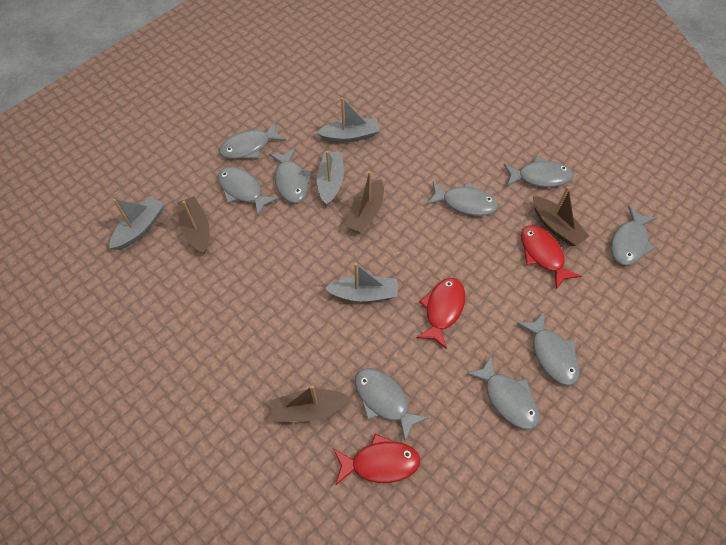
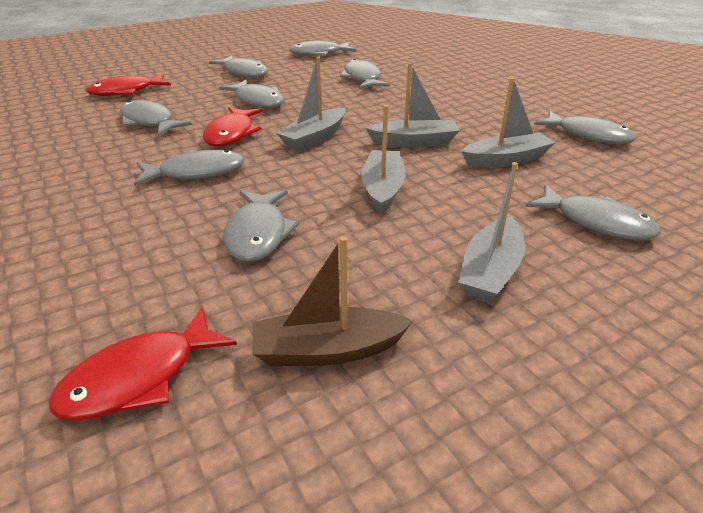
brown boat: [177,196,210,254] [270,385,351,422] [345,171,384,233] [533,187,589,246] = 4 -> [252,237,413,367] = 1
grey boat: [109,196,164,250] [316,98,380,143] [317,151,344,206] [325,263,398,302] = 4 -> [276,57,345,151] [361,105,406,215] [366,63,460,147] [458,162,525,303] [461,78,555,168] = 5

